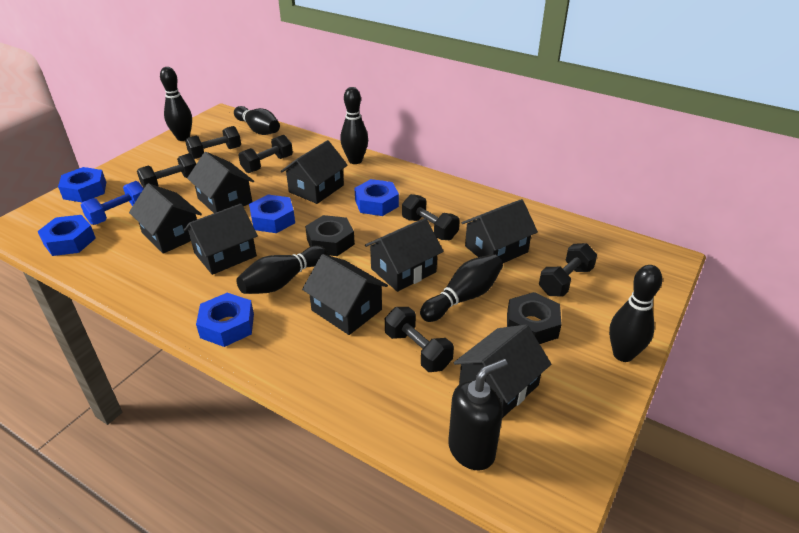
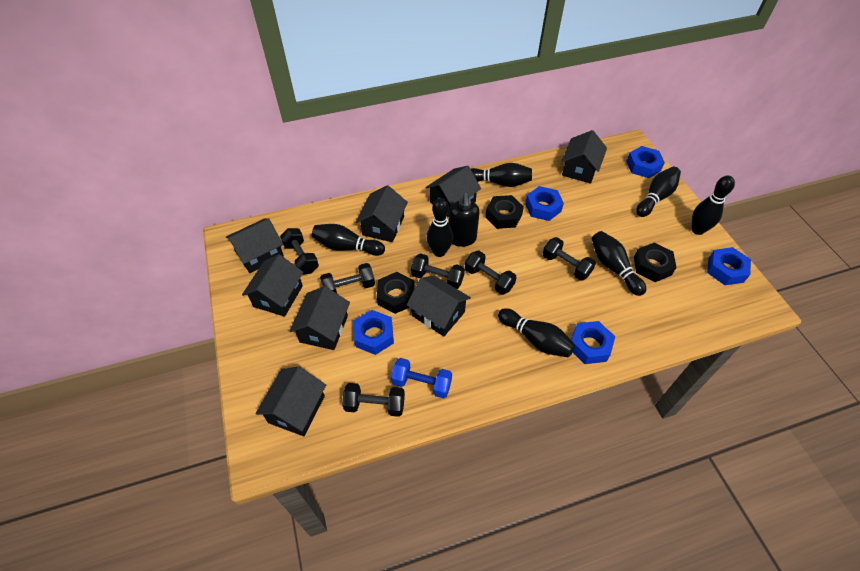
black bowling pin: [160,67,192,141] [234,106,280,135] [236,246,327,294] [340,87,368,164] [420,254,503,322] [609,265,662,362] = 6 -> [312,224,385,256] [427,198,453,257] [471,163,532,187] [498,308,575,357] [592,231,646,296] [636,167,681,217] [692,176,735,235] = 7
black nut: [305,215,355,256] [507,292,562,344] = 2 -> [377,272,415,314] [485,195,524,229] [634,243,677,282] = 3

